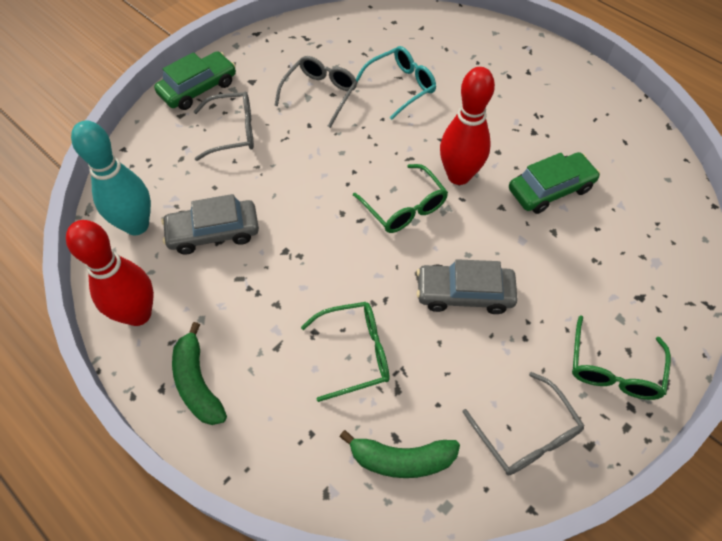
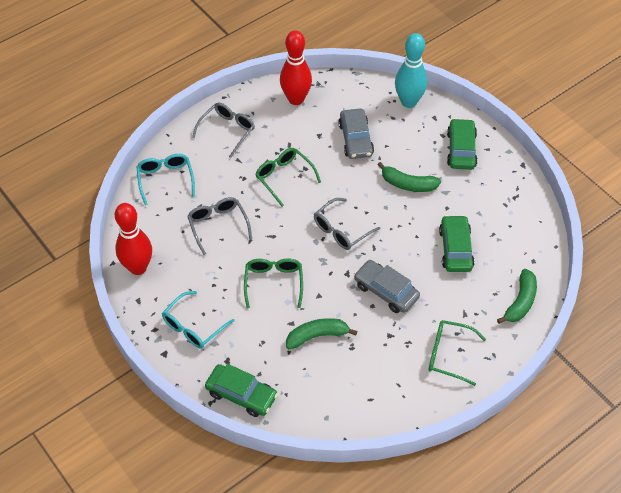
green banana: [172,322,227,425] [339,430,460,478] = 2 -> [286,318,357,349] [377,162,441,192] [497,269,537,324] = 3
green car: [154,51,236,110] [509,152,600,214] = 2 -> [205,364,278,417] [439,215,475,272] [447,118,478,170] = 3
turquoise glasses: [356,46,436,120] = 1 -> [137,154,195,205] [162,291,234,349] = 2

